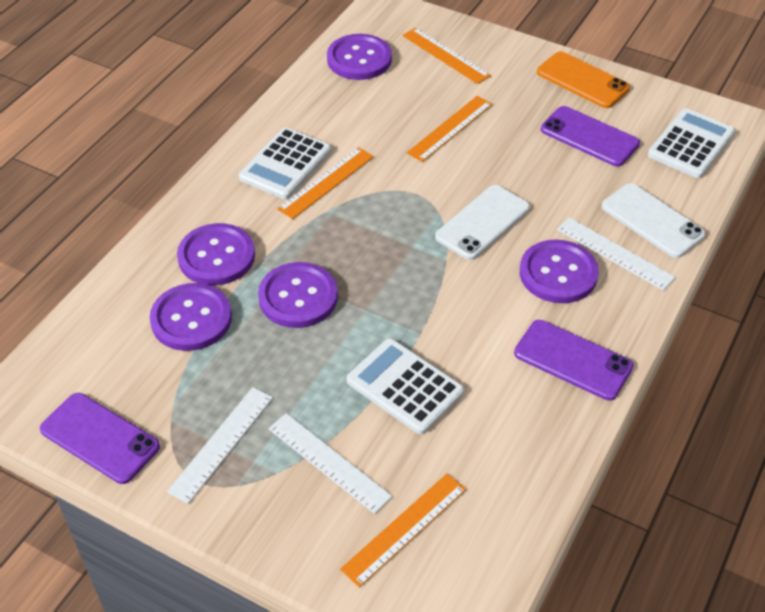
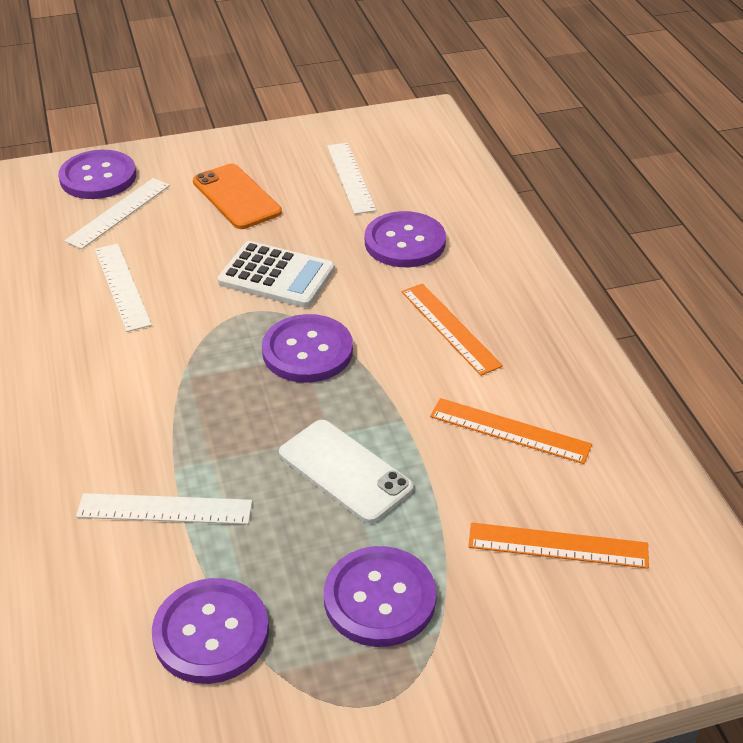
orange ruler: [277,147,374,219] [340,473,466,588] [402,28,491,84] [407,96,492,162] = 4 -> [402,283,503,376] [430,398,592,464] [468,522,649,569] = 3
purple phone: [40,393,160,484] [514,320,634,401] [541,106,640,167] = 3 -> none = 0
white calculator: [239,128,331,199] [346,338,464,434] [648,109,735,178] = 3 -> [218,241,335,308] = 1
white phone: [435,185,530,260] [601,183,706,258] = 2 -> [279,420,413,523] = 1
white ruler: [167,387,273,504] [268,413,392,514] [557,217,676,291] = 3 -> [64,178,170,249] [76,493,252,524] [95,244,152,332] [327,143,377,214] = 4

